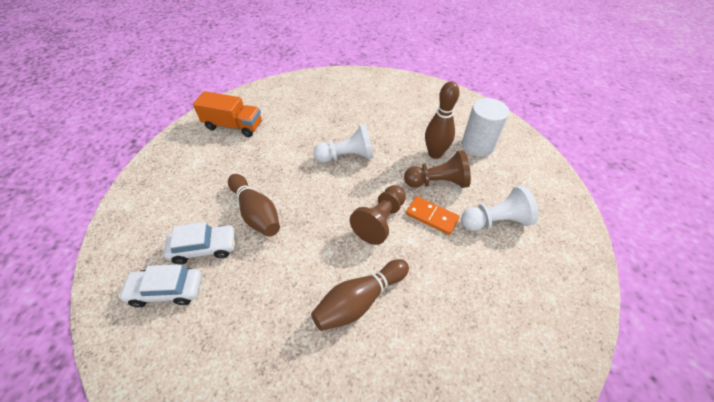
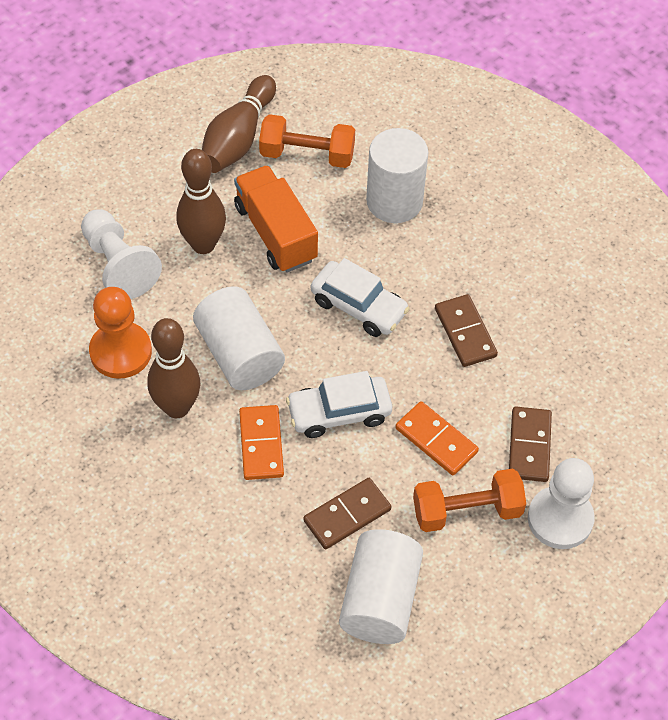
brown domino: none = 0 -> [303,478,391,549] [435,294,498,367] [509,407,552,482] = 3
brown pawn: [350,185,406,245] [404,150,471,188] = 2 -> none = 0
orange domino: [406,196,460,235] = 1 -> [239,405,284,480] [396,401,479,475] = 2
orange dumbbell: none = 0 -> [259,114,355,168] [413,469,526,532] = 2
orange pawn: none = 0 -> [89,287,152,379] = 1
white cylinder: [462,98,509,157] = 1 -> [193,286,285,390] [339,529,423,644] [366,128,428,223] = 3

